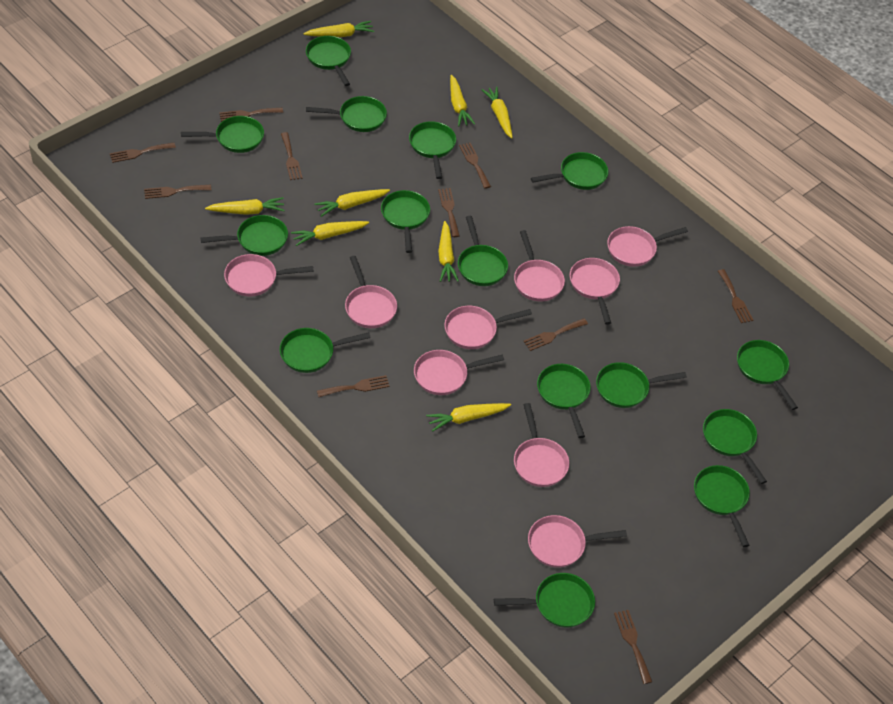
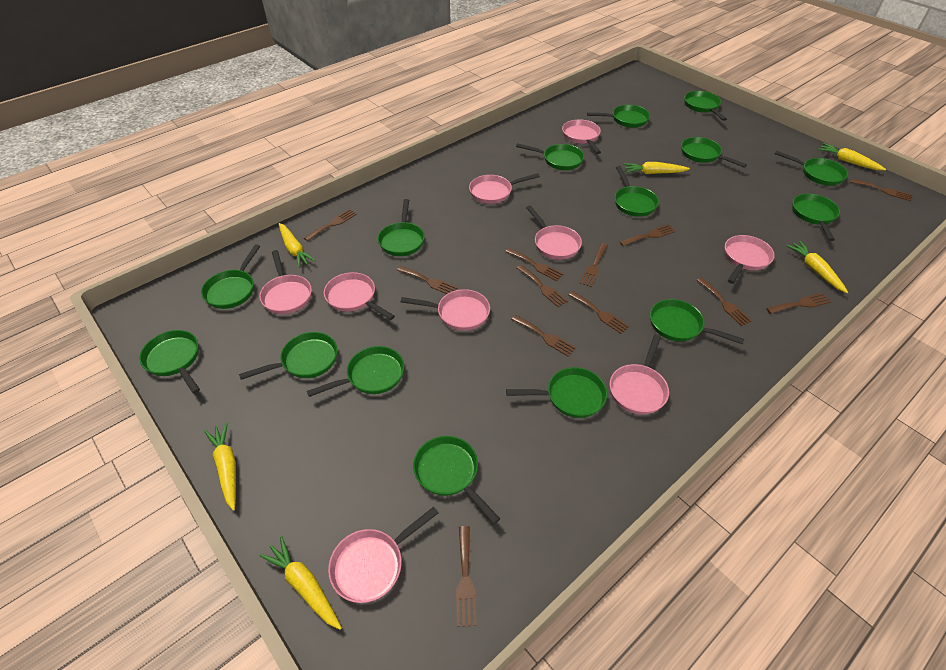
brown fork: [110,143,176,163] [144,185,211,199] [219,108,283,122] [281,132,303,180] [317,375,390,397] [438,188,460,237] [459,143,491,189] [523,318,588,351] [614,610,652,684] [718,269,753,323] = 10 -> [304,209,357,241] [397,266,458,294] [456,526,476,627] [505,248,563,281] [511,315,576,356] [517,265,568,307] [569,291,629,334] [580,243,608,287] [620,224,676,246] [697,278,752,326] [766,293,831,314] [850,179,912,201] = 12
yellow carrot: [205,197,285,215] [291,221,369,246] [303,21,374,37] [315,189,390,217] [426,403,511,431] [438,221,459,282] [450,75,475,126] [481,86,513,139] = 8 -> [204,422,236,511] [259,536,342,630] [279,223,316,268] [623,162,690,174] [786,241,848,293] [818,143,886,170] = 6

